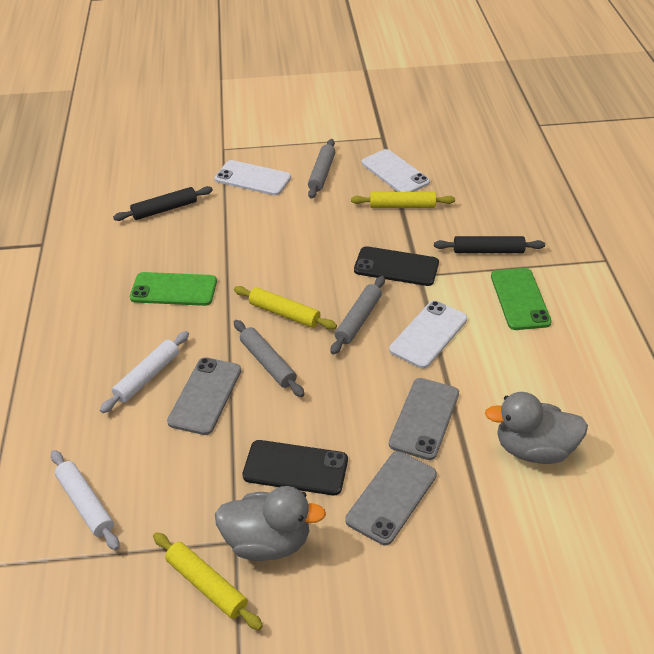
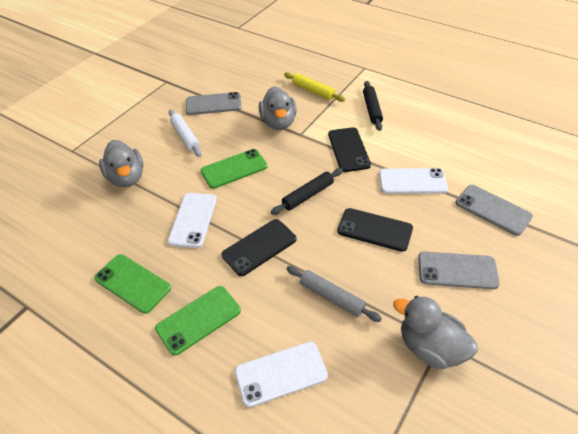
black phone: [242,440,348,495] [354,246,439,286] = 2 -> [222,219,297,276] [328,127,371,172] [337,208,413,252] = 3
green phone: [130,272,217,306] [491,268,552,330] = 2 -> [94,254,171,314] [155,286,241,356] [201,149,268,189] = 3
grey duck: [215,486,326,561] [485,392,588,464] = 2 -> [99,140,143,187] [259,86,297,130] [393,296,478,370] = 3
grey rolling pin: [234,320,304,397] [308,139,335,198] [331,276,385,355] = 3 -> [287,266,382,322] = 1
white rolling pin: [51,450,119,550] [100,331,189,413] = 2 -> [169,109,202,157] = 1
yellow rolling pin: [153,532,263,630] [234,286,337,330] [351,192,455,208] = 3 -> [284,72,345,102] = 1

